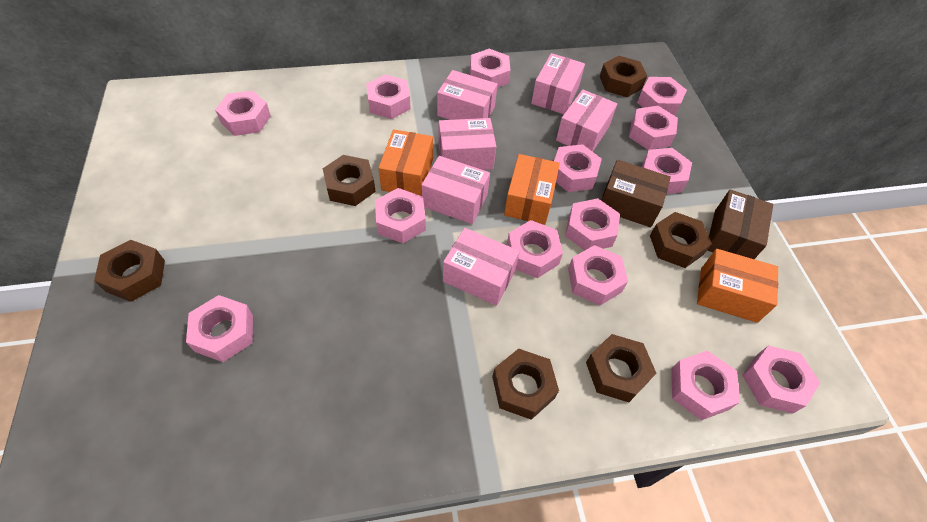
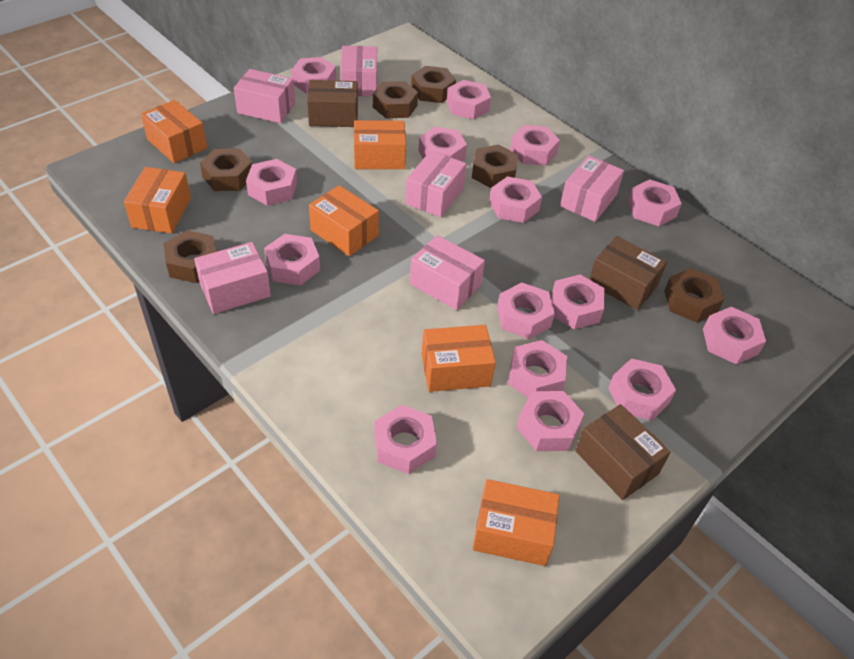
brown box: [601,160,671,227] [707,189,773,259] = 2 -> [307,80,358,127] [575,404,671,500] [589,236,667,310] = 3
orange box: [378,129,433,196] [504,154,560,225] [697,249,778,323] = 3 -> [124,167,191,234] [141,100,207,163] [309,185,379,256] [354,120,406,169] [422,325,496,392] [473,479,559,566] = 6
pink nut: [186,295,253,362] [215,90,271,136] [366,75,411,119] [375,188,426,243] [470,49,511,88] [507,220,563,278] [554,144,602,192] [565,198,620,250] [568,245,628,305] [629,106,678,150] [637,77,687,116] [642,148,692,194] [671,351,740,420] [742,346,820,413] = 14 -> [246,159,297,206] [264,234,320,286] [291,57,336,94] [375,405,437,474] [418,127,467,161] [446,80,491,119] [489,176,542,223] [497,282,555,339] [508,340,567,398] [510,125,560,166] [517,391,584,451] [551,275,605,329] [608,358,676,421] [628,179,682,226] [703,307,766,364] = 15

